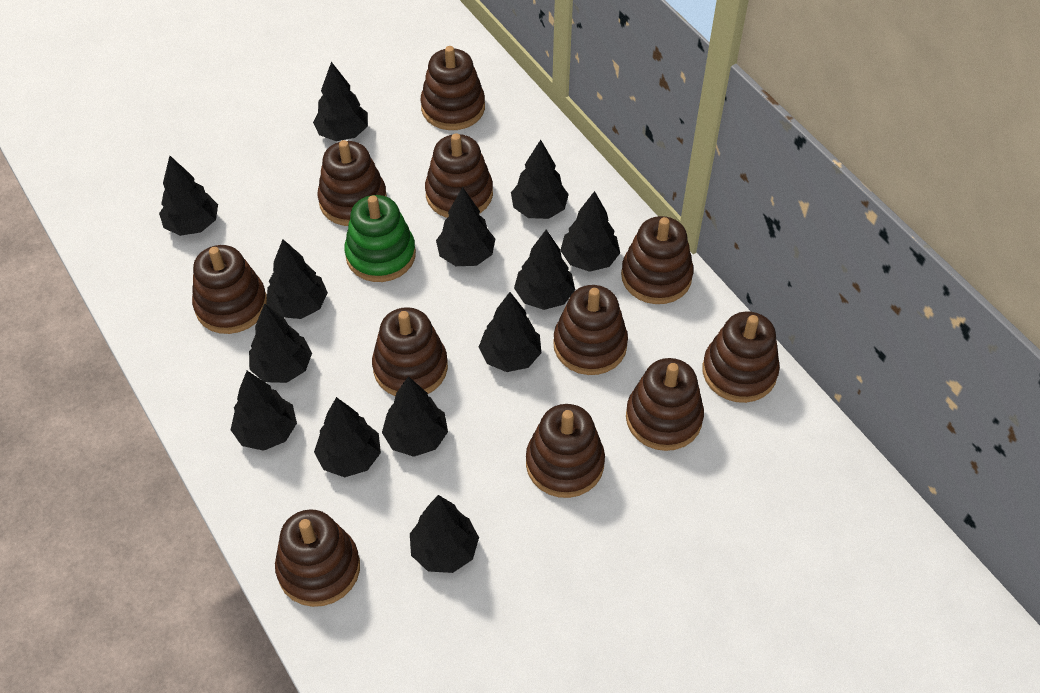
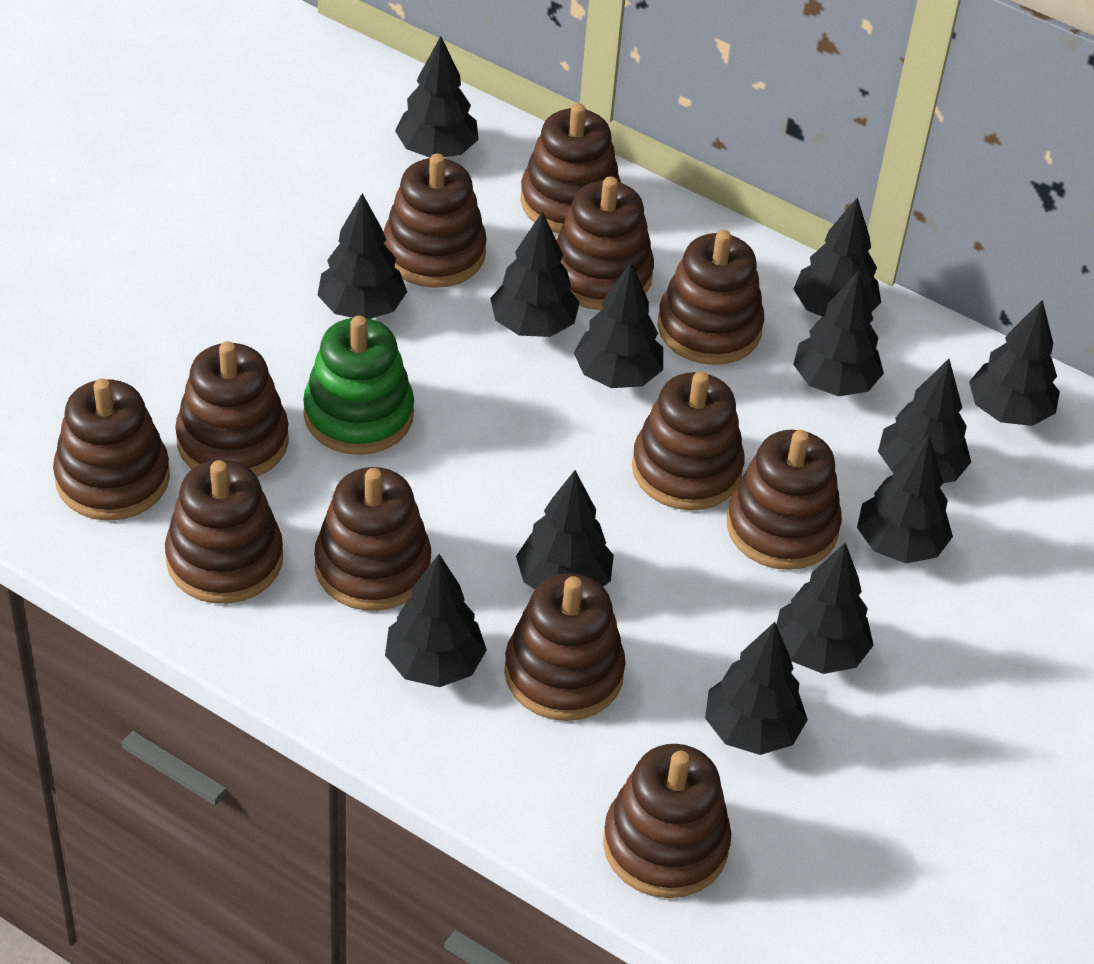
brown stacking toy: [192,245,267,334] [275,509,360,607] [318,140,387,226] [372,307,448,396] [420,46,485,130] [425,133,493,218] [526,404,605,498] [553,285,628,375] [621,216,693,304] [626,358,704,451] [702,311,780,403] = 11 -> [53,378,170,521] [165,460,283,604] [175,341,289,477] [314,467,431,611] [384,154,487,288] [504,573,626,721] [520,103,621,233] [556,176,654,310] [603,744,731,898] [632,371,745,510] [658,230,764,365] [727,430,842,570] = 12

